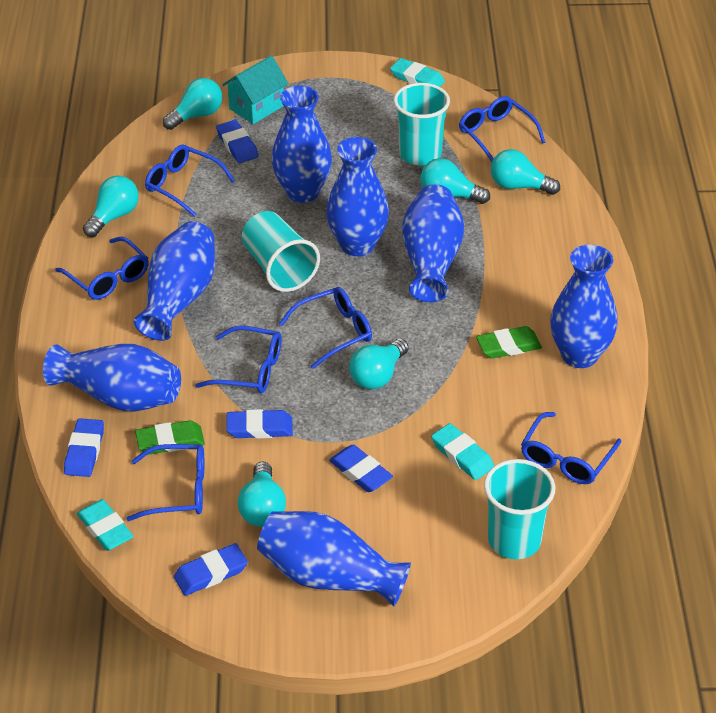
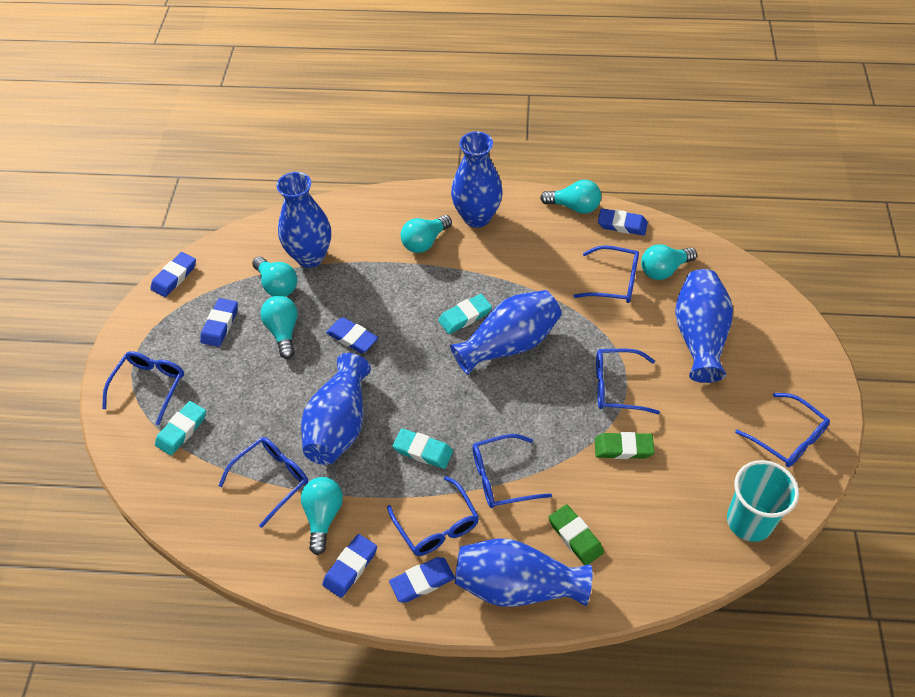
blue eraser: [64,418,104,477] [174,543,248,596] [216,120,259,163] [226,409,293,439] [329,445,393,492] = 5 -> [150,252,196,297] [200,298,238,347] [322,534,377,598] [326,317,378,353] [389,557,455,602] [598,208,648,236] = 6
blue vase: [43,344,181,411] [134,221,215,341] [257,511,411,606] [272,85,332,203] [326,137,389,256] [402,184,464,302] [550,245,618,368] = 7 -> [277,172,331,268] [301,353,371,465] [450,290,562,375] [451,132,502,228] [455,539,592,607] [675,269,733,383] = 6
turquoise cup: [242,211,320,292] [394,83,450,165] [484,459,555,559] = 3 -> [727,460,799,542] = 1
turquoise house: [222,55,288,124] = 1 -> none = 0

